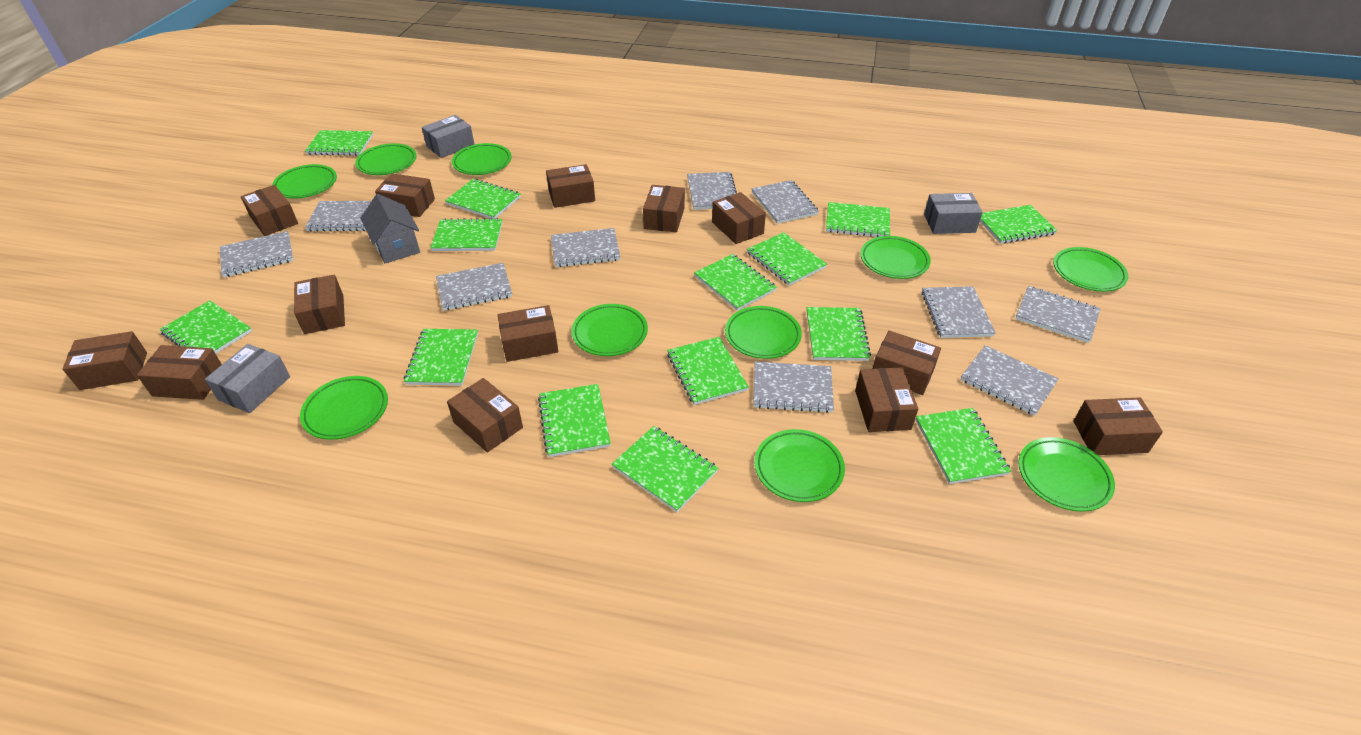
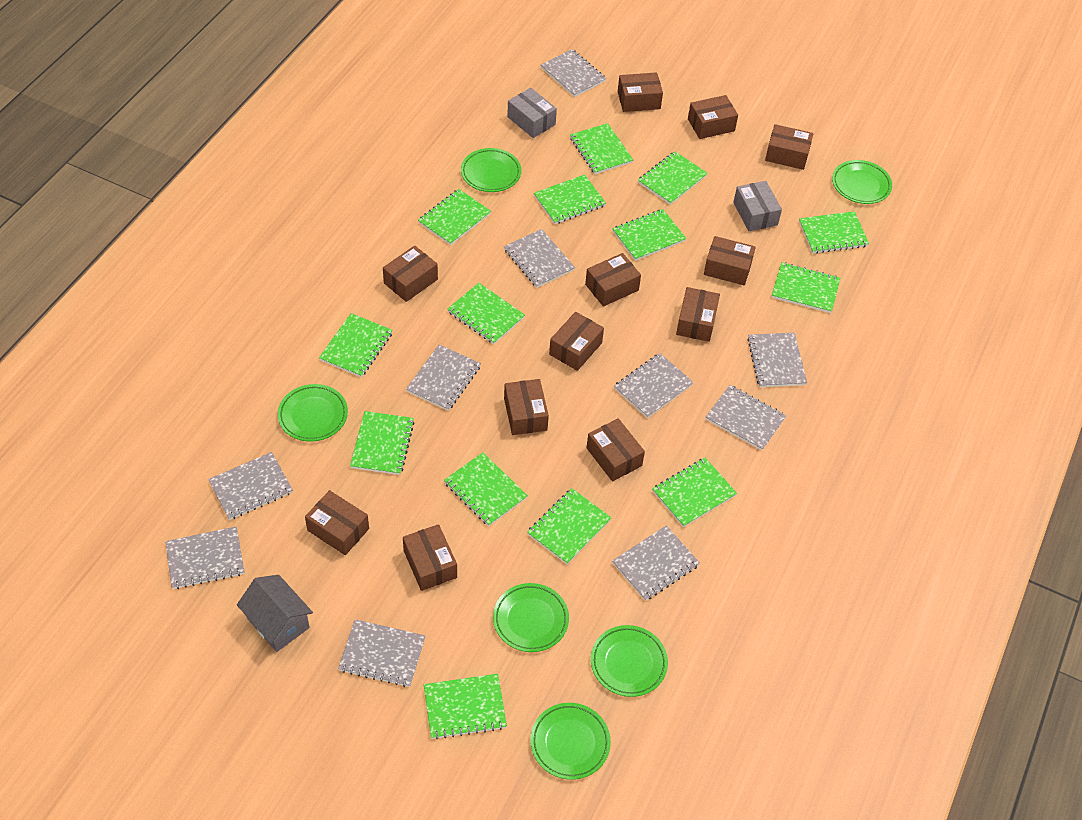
brown box: [62,331,147,390] [137,345,222,400] [241,185,298,236] [294,275,345,334] [375,174,435,217] [447,378,523,453] [498,305,559,362] [546,164,595,208] [643,185,685,232] [712,192,766,244] [855,367,918,432] [873,331,941,395] [1073,397,1163,455] = 13 -> [305,490,369,555] [383,246,438,302] [403,524,457,591] [504,379,549,435] [549,312,604,371] [585,253,641,307] [587,418,645,481] [618,72,663,112] [676,287,720,342] [688,95,738,139] [704,236,756,285] [765,124,813,170] = 12
green plate: [272,164,337,199] [300,376,388,440] [355,143,417,175] [452,143,512,175] [572,304,648,356] [725,306,802,359] [755,429,845,502] [860,236,931,279] [1019,437,1115,512] [1053,247,1128,292] = 10 -> [278,384,348,442] [461,148,521,192] [493,583,569,652] [530,703,611,780] [591,625,668,697] [832,160,892,204] = 6
grey box: [205,344,290,413] [422,115,475,158] [924,193,983,234] = 3 -> [507,88,557,138] [733,181,782,231] = 2

